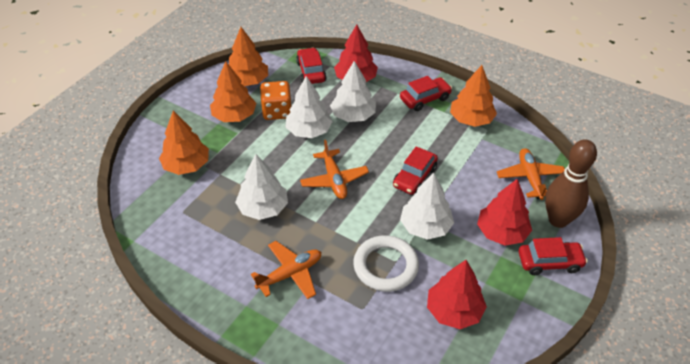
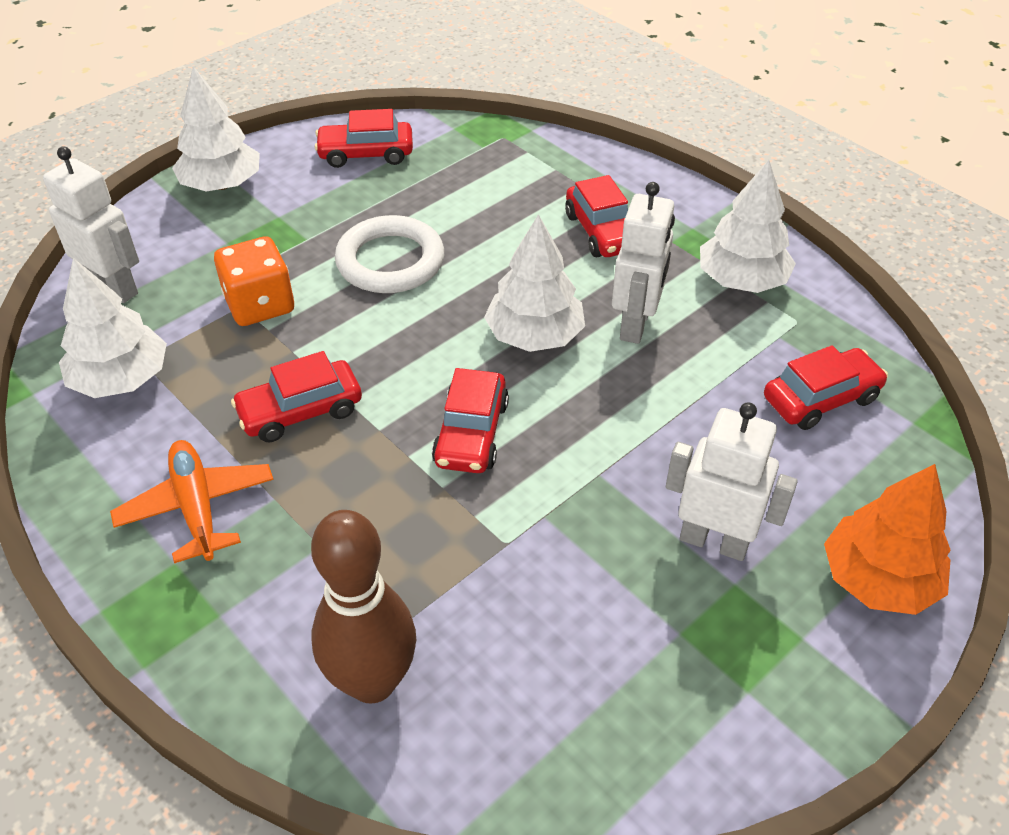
orange plane: [251,241,321,299] [300,140,369,199] [497,148,565,200] = 3 -> [110,440,274,563] = 1
orange tree: [159,111,209,175] [210,61,256,122] [229,27,268,86] [450,65,497,127] = 4 -> [824,464,950,615] = 1
red car: [296,47,327,84] [393,146,438,195] [400,76,452,111] [519,237,588,275] = 4 -> [231,351,362,442] [315,109,413,168] [432,368,509,473] [565,175,628,257] [764,345,888,430] = 5
red tree: [334,25,378,82] [427,260,487,329] [477,179,532,246] = 3 -> none = 0
white robot: none = 0 -> [43,146,139,303] [612,182,675,344] [666,402,798,561] = 3

